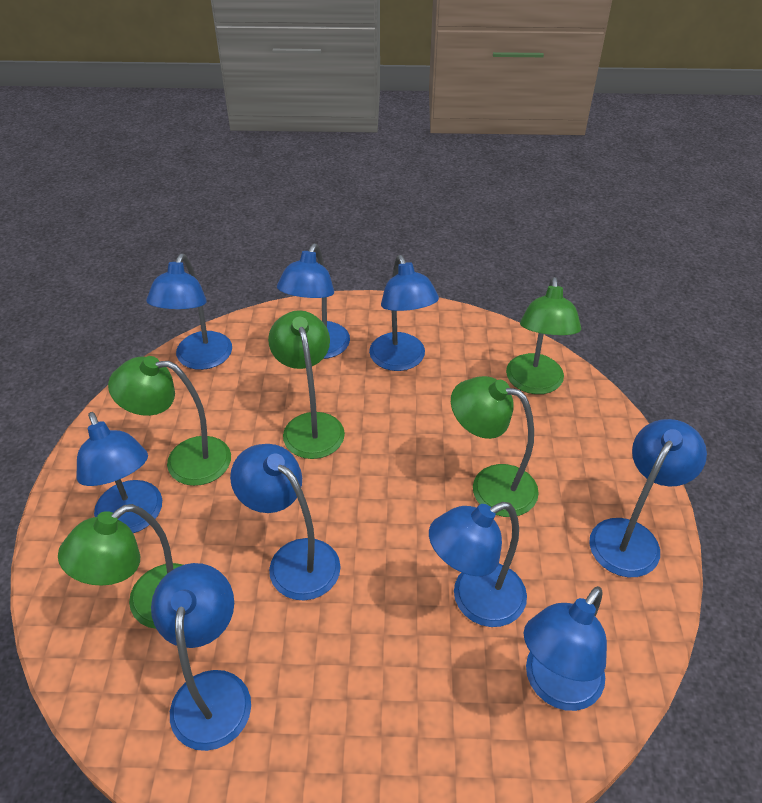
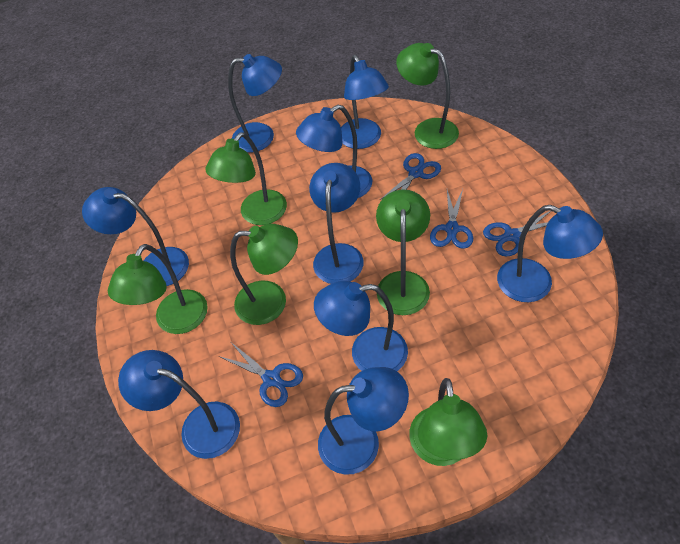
blue scissors: none = 0 -> [219,342,303,407] [380,153,441,200] [430,189,473,249] [483,211,551,257] = 4
green lamp: [58,504,183,629] [108,356,231,486] [268,310,345,459] [451,376,539,517] [506,277,581,394] = 5 -> [108,244,208,334] [205,132,287,225] [230,224,298,325] [376,189,430,315] [396,43,459,149] [409,378,487,466] = 6

